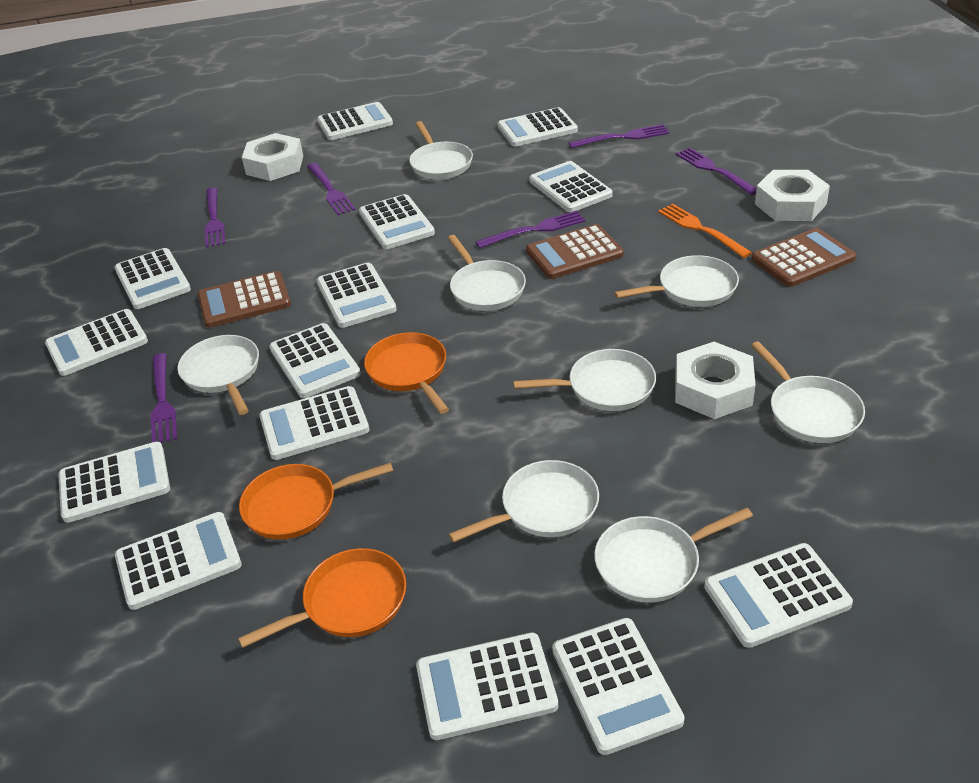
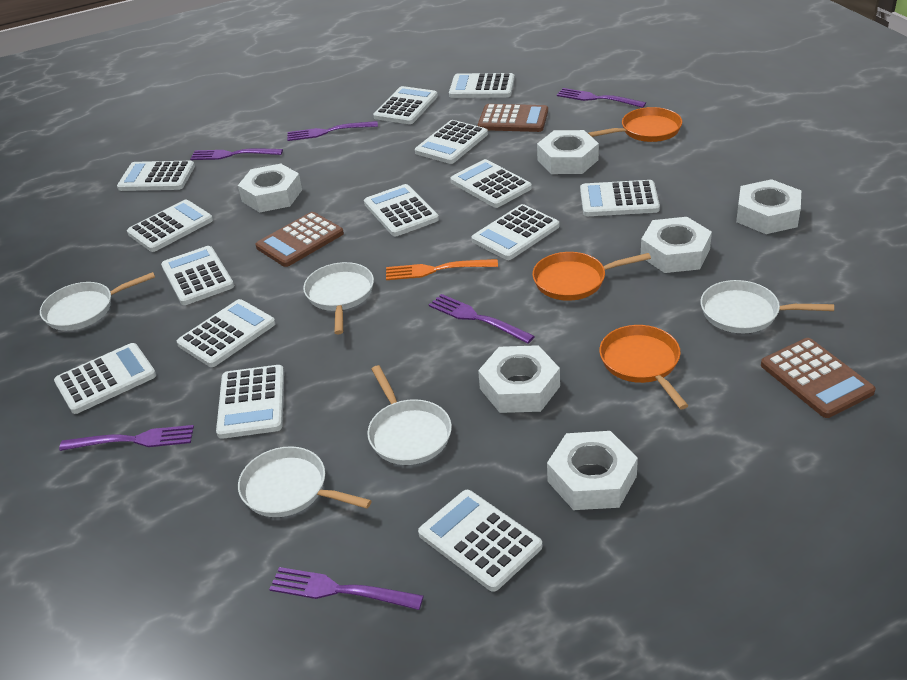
white nut: [242,133,303,181] [675,342,756,419] [755,170,830,221] = 3 -> [238,164,302,213] [478,345,560,413] [537,130,599,174] [547,431,638,510] [641,217,712,273] [736,179,801,234] = 6
white pan: [178,335,259,415] [409,121,473,179] [448,235,526,311] [449,460,599,543] [513,349,656,411] [594,508,753,602] [614,255,739,307] [751,341,865,443] = 8 -> [40,272,155,331] [238,446,372,517] [303,262,374,334] [367,365,452,465] [700,280,834,333] = 5

